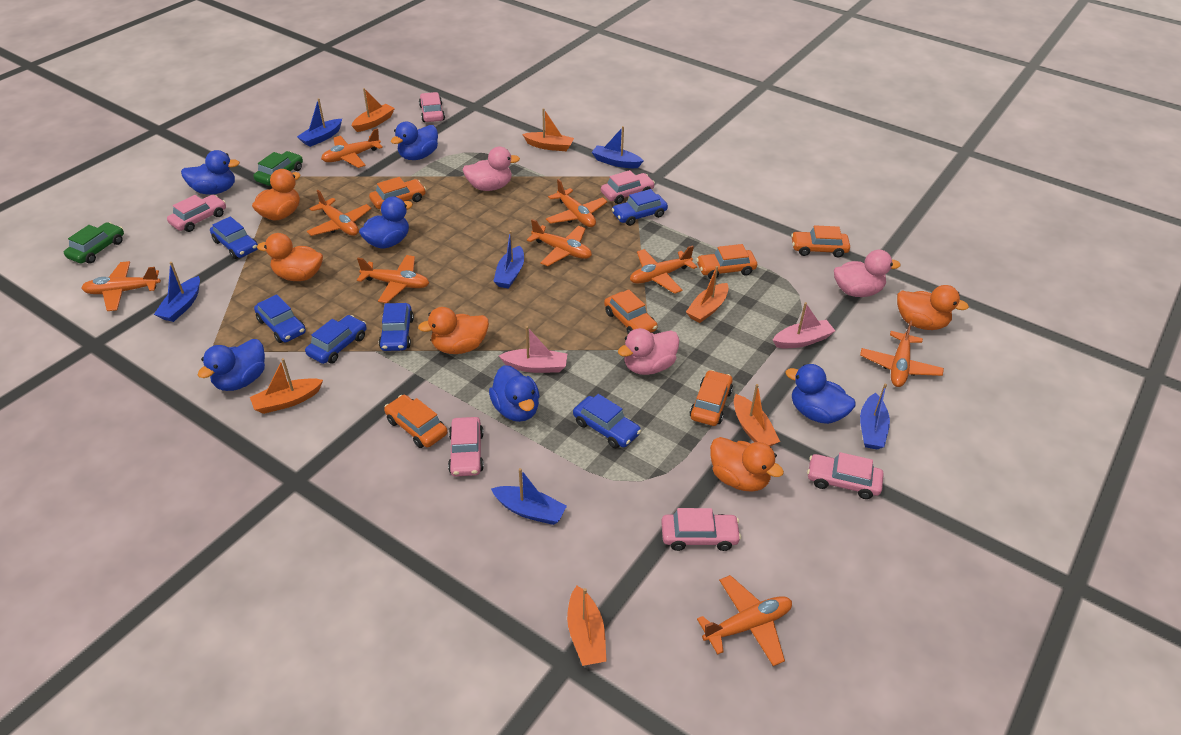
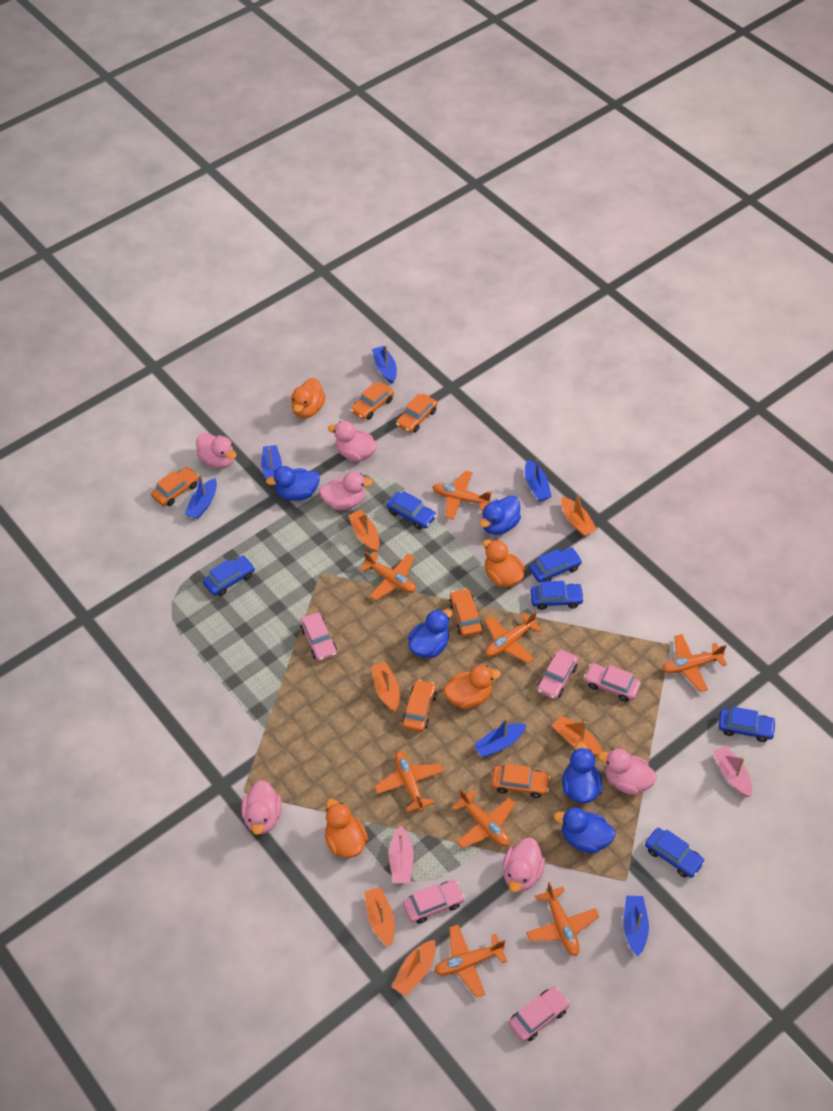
blue duck: [181,150,240,195] [198,339,265,391] [359,197,413,249] [391,122,438,160] [489,365,540,422] [785,364,856,424] = 6 -> [266,466,320,501] [408,609,452,658] [480,495,521,535] [554,807,615,853] [562,742,602,803] = 5
green car: [64,222,124,264] [254,151,303,186] = 2 -> none = 0
orange duck: [252,169,300,221] [257,233,323,281] [418,307,489,354] [710,437,784,491] [897,285,969,330] = 5 -> [291,378,326,418] [325,799,368,858] [444,665,501,709] [483,539,525,587] = 4
orange plane: [81,261,161,311] [307,190,372,236] [321,128,383,168] [357,255,429,303] [527,219,592,266] [546,179,608,227] [630,245,697,294] [697,575,792,666] [860,320,944,387] = 9 -> [359,551,416,601] [374,751,444,812] [432,470,492,519] [434,924,507,998] [452,789,515,849] [484,611,542,664] [526,882,599,956] [662,634,727,692] = 8
pink car: [167,195,226,232] [419,92,445,122] [448,417,484,477] [601,170,655,204] [661,508,741,551] [807,452,884,499] = 6 -> [300,612,337,661] [403,880,465,924] [508,986,570,1042] [537,650,578,699] [584,663,641,702] = 5
pink duck: [462,147,520,191] [618,328,679,375] [834,250,901,297] = 3 -> [196,433,237,469] [241,780,281,835] [319,472,373,510] [328,421,377,461] [502,838,545,892] [598,749,657,795] = 6

